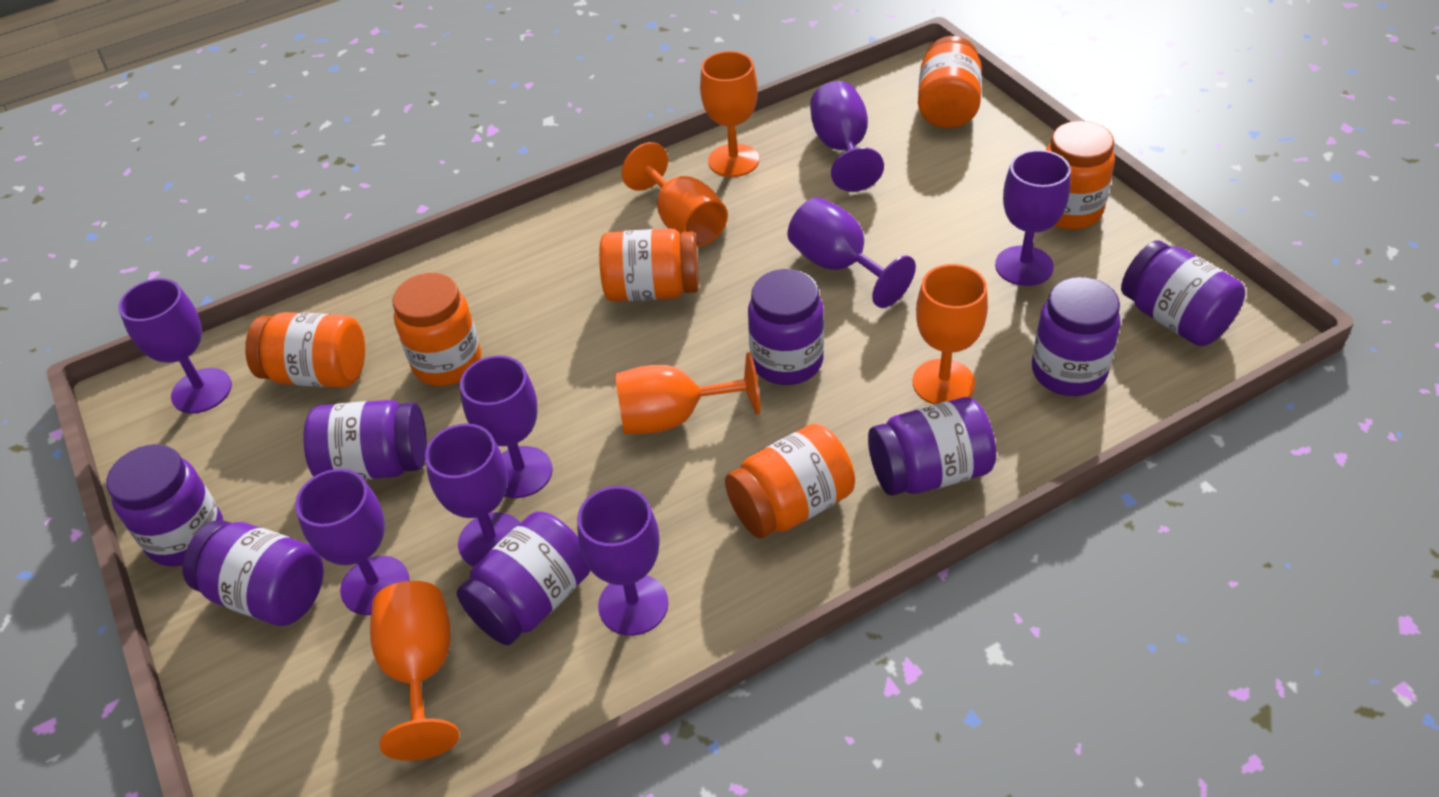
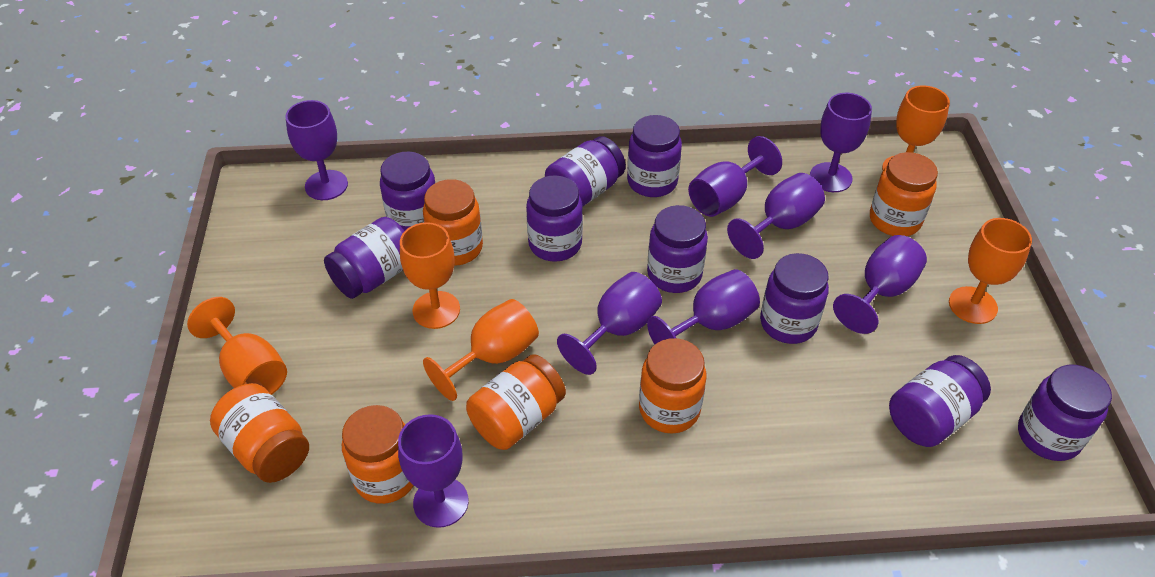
purple jar: [106,444,223,566] [182,520,324,626] [304,400,427,480] [457,512,591,645] [748,269,824,385] [868,397,996,496] [1032,277,1121,396] [1121,241,1245,346] = 8 -> [324,217,404,299] [380,152,435,231] [526,175,583,262] [545,136,626,207] [627,115,682,197] [647,205,708,293] [760,253,829,344] [889,355,991,447] [1018,365,1112,461] = 9

